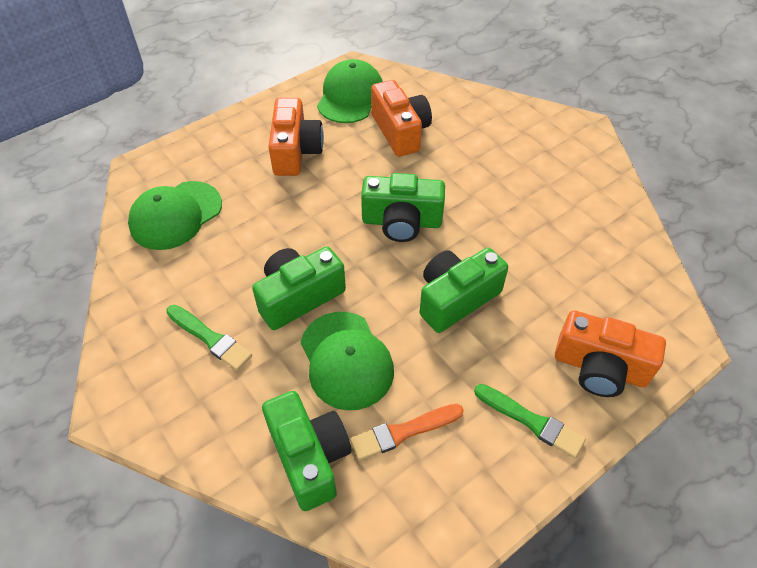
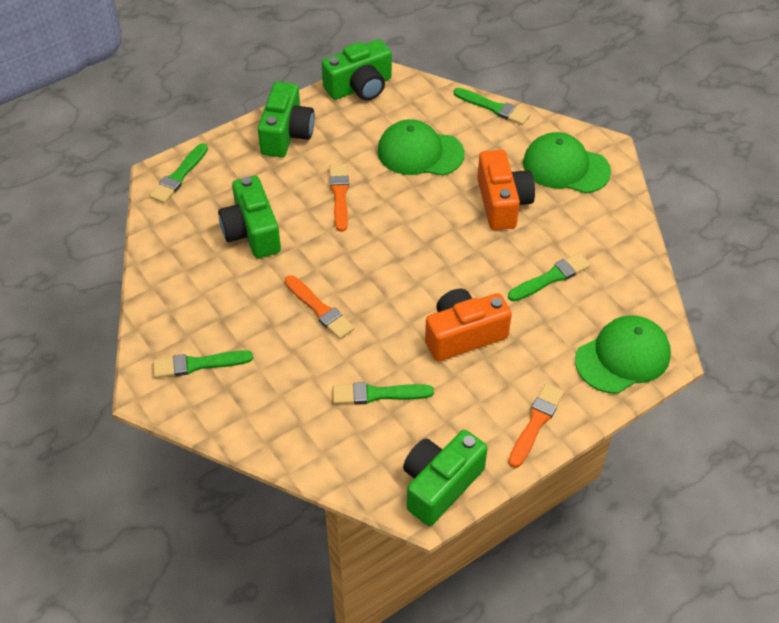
green brush: [166,305,252,371] [474,384,586,459] = 2 -> [150,143,208,203] [153,350,253,378] [333,382,434,404] [454,88,531,125] [508,253,590,302] = 5
orange brush: [350,404,464,461] = 1 -> [285,275,354,339] [330,164,349,232] [508,383,564,468] = 3
orange camera: [268,98,324,176] [371,80,432,157] [555,310,666,397] = 3 -> [425,289,512,361] [477,150,535,230] = 2

